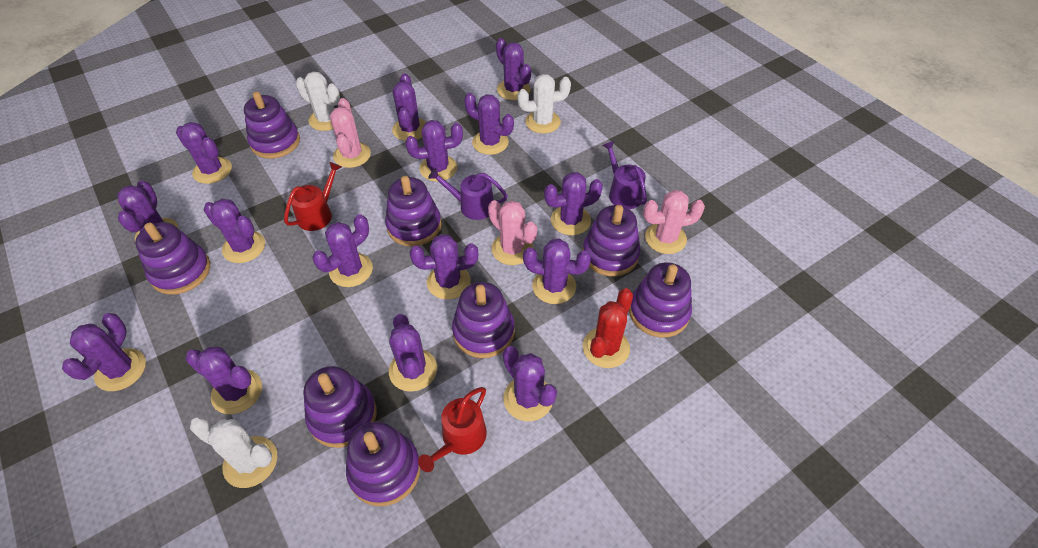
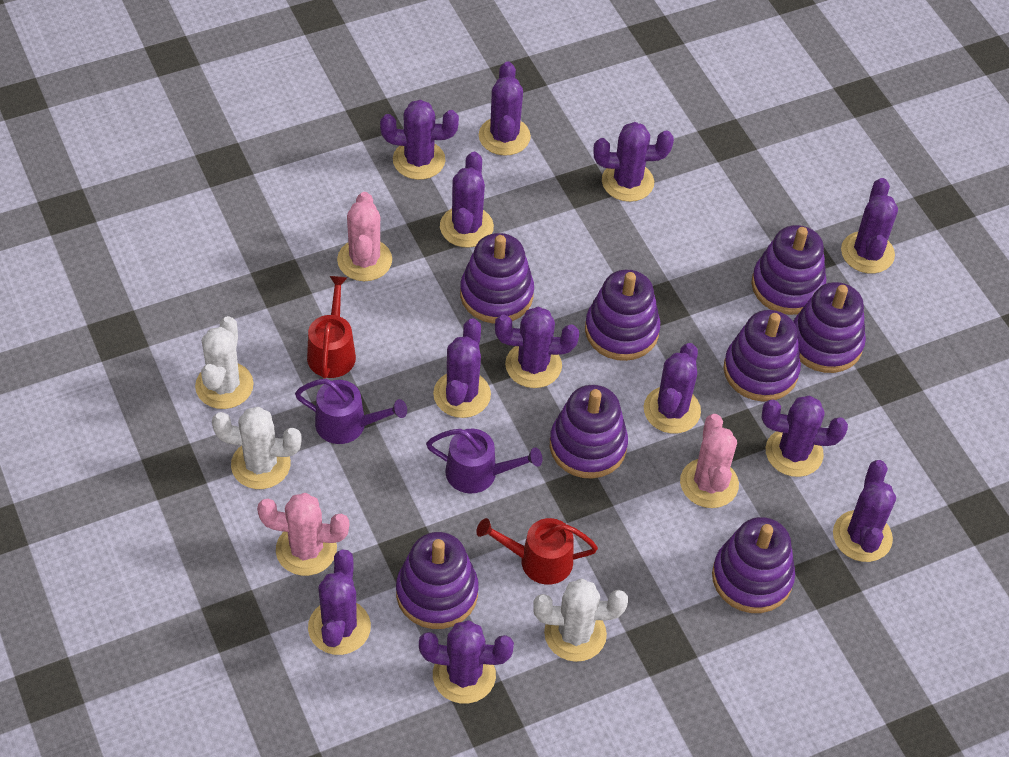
purple cactus: [62,313,146,391] [117,181,178,241] [176,122,232,184] [186,347,262,414] [204,199,265,263] [313,214,373,287] [389,314,437,392] [392,73,426,141] [405,120,463,182] [409,234,478,300] [464,93,514,155] [496,38,531,100] [503,346,557,421] [523,239,591,304] [544,172,603,235] = 15 -> [308,549,371,655] [380,100,459,180] [419,620,514,704] [433,318,491,418] [440,152,494,248] [479,61,531,156] [495,307,579,388] [594,122,674,202] [644,343,701,434] [762,396,848,477] [833,460,896,562] [841,178,898,274] = 12
red cactus: [583,288,633,368] = 1 -> none = 0

